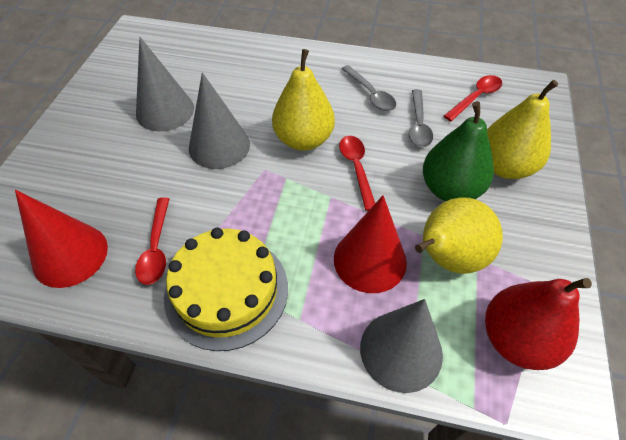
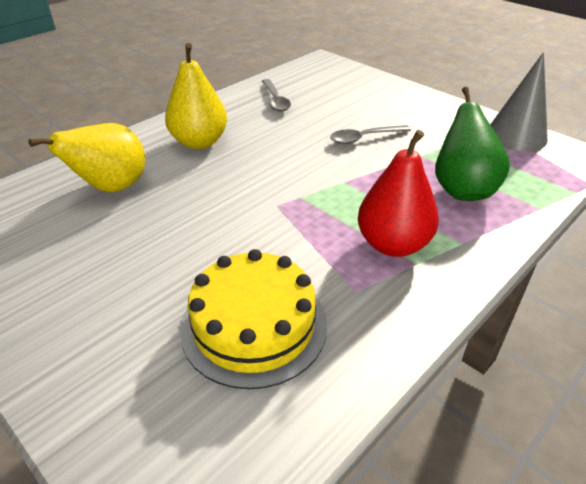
grey cone: [136,37,194,131] [189,72,250,169] [360,299,443,393] = 3 -> [490,52,548,151] = 1
red cone: [15,190,108,288] [334,195,407,293] = 2 -> none = 0
red spoon: [135,197,169,285] [339,136,375,211] [444,75,502,121] = 3 -> none = 0
yellow pear: [272,49,335,151] [415,197,503,274] [487,80,558,179] = 3 -> [28,123,145,192] [165,43,227,149] = 2

